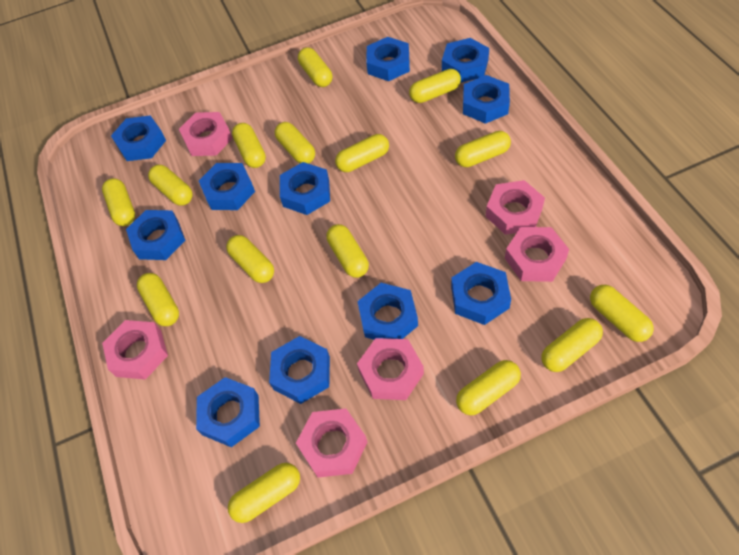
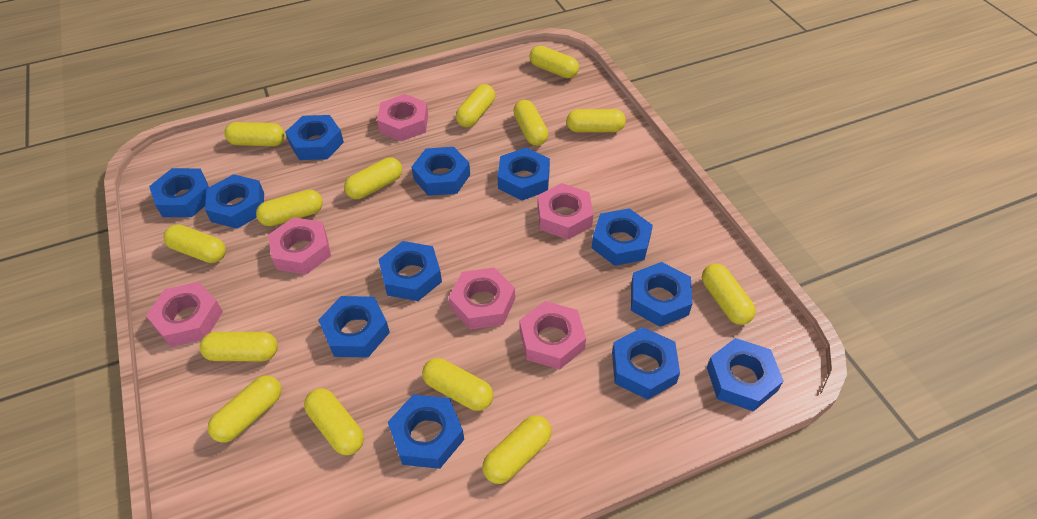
blue nut: [111,115,166,161] [126,210,185,260] [196,377,260,447] [199,163,255,210] [269,336,330,404] [280,162,330,215] [357,283,418,340] [366,37,410,81] [442,38,489,83] [451,262,511,325] [463,75,510,124] = 11 -> [149,168,209,217] [205,174,264,229] [285,115,344,160] [319,296,390,358] [378,241,442,301] [388,395,464,469] [412,147,470,196] [497,148,550,200] [592,208,653,266] [612,327,680,400] [631,262,692,327] [707,338,784,412] = 12
yellow capsule: [102,178,135,226] [137,273,179,326] [148,165,193,206] [226,235,274,283] [228,463,300,523] [232,123,266,168] [275,122,315,164] [298,47,332,87] [327,224,369,278] [335,134,389,172] [409,69,461,103] [455,131,511,167] [456,360,521,415] [542,318,603,372] [590,285,654,342] = 15 -> [164,224,226,263] [200,332,278,361] [208,376,282,442] [224,122,285,146] [256,190,323,226] [304,388,364,455] [344,157,402,199] [422,358,493,411] [456,84,495,128] [483,415,552,484] [513,100,548,146] [529,46,579,78] [566,109,626,133] [702,264,756,325] = 14

